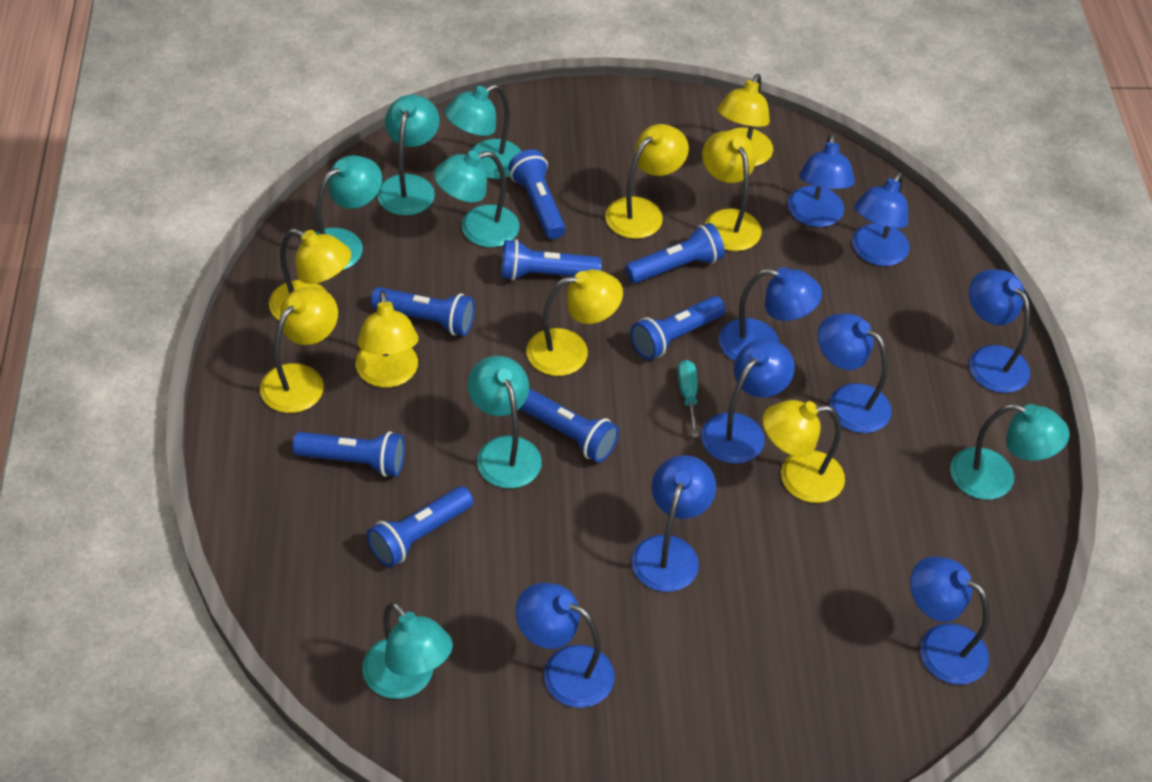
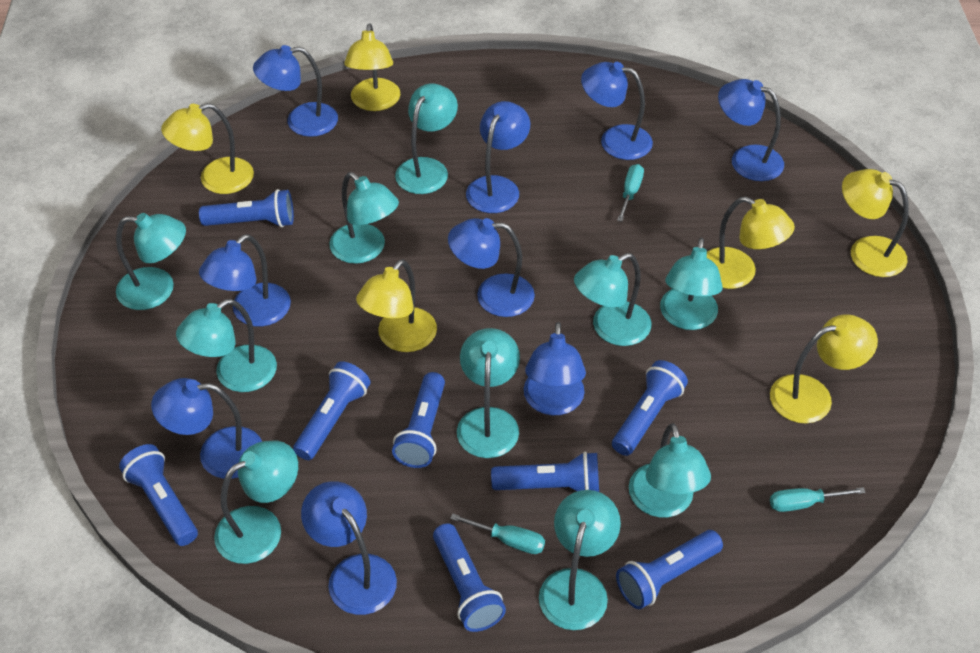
turquoise lamp: [315,155,382,270] [362,602,453,699] [377,95,440,216] [434,151,519,247] [444,84,522,179] [468,356,542,488] [950,404,1070,500] = 7 -> [116,213,186,310] [176,299,277,392] [214,441,298,564] [329,172,399,264] [395,83,458,194] [457,328,520,458] [539,490,621,630] [574,253,651,346] [629,423,711,518] [660,238,723,330] = 10
turquoise screwdriver: [677,360,699,437] = 1 -> [450,513,545,554] [617,164,644,222] [770,487,866,512] = 3
yellow lamp: [260,287,338,413] [269,229,351,320] [356,291,419,388] [527,270,623,376] [605,124,689,239] [702,131,762,251] [717,74,773,166] [763,400,845,503] = 8 -> [161,103,254,194] [344,23,400,111] [356,259,437,352] [707,197,795,289] [770,314,878,423] [842,169,909,277] = 6

